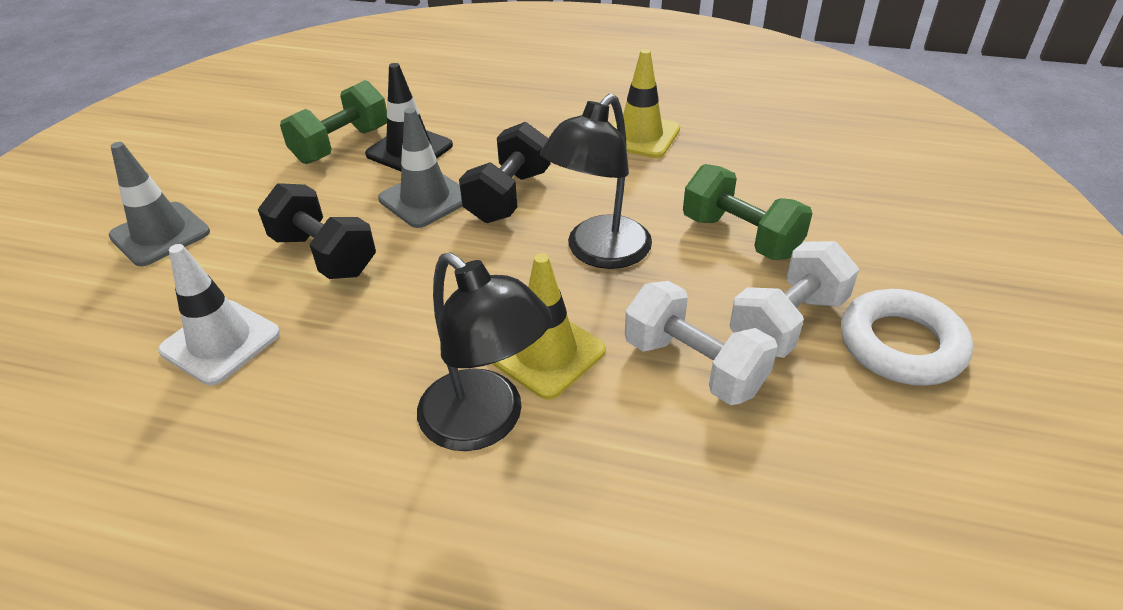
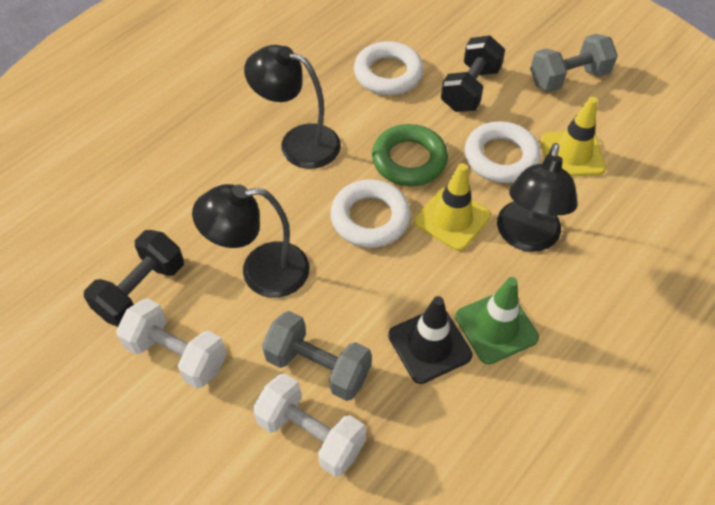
black lamp: [417,252,552,451] [540,94,652,269] = 2 -> [192,184,309,298] [244,45,341,169] [497,143,578,252] = 3
green dumbbell: [280,80,387,164] [683,164,813,260] = 2 -> none = 0
green ring: none = 0 -> [372,124,448,186] = 1
green traffic cone: none = 0 -> [455,277,539,364] = 1
grey dumbbell: none = 0 -> [262,311,372,401] [530,34,618,92] = 2
grey traffic cone: [109,142,210,266] [378,108,463,228] = 2 -> none = 0
white ring: [841,289,973,386] = 1 -> [330,179,411,248] [354,41,424,95] [465,121,541,183] = 3
white traffic cone: [158,244,280,385] = 1 -> none = 0

